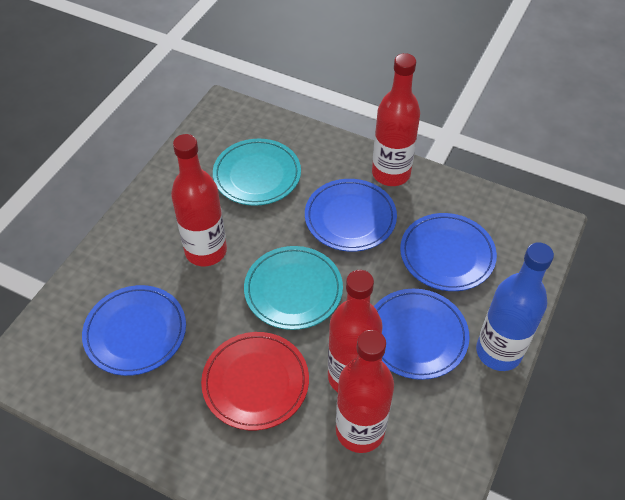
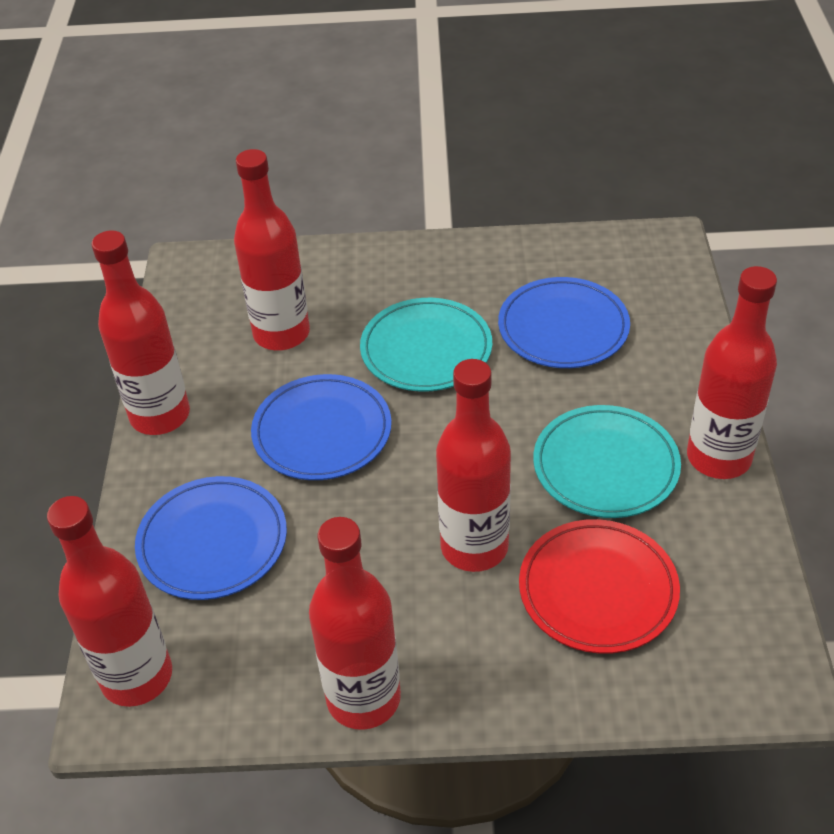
blue bottle: [476,242,554,371] = 1 -> none = 0
blue plate: [82,285,186,376] [305,179,397,252] [374,289,470,380] [400,213,497,291] = 4 -> [135,476,287,600] [251,374,392,480] [498,277,630,368] = 3
red bottle: [171,134,227,266] [328,270,383,392] [336,330,394,453] [372,53,420,186] = 4 -> [47,496,172,707] [91,230,190,435] [234,149,310,350] [309,517,401,730] [436,359,511,572] [687,266,777,479] = 6

